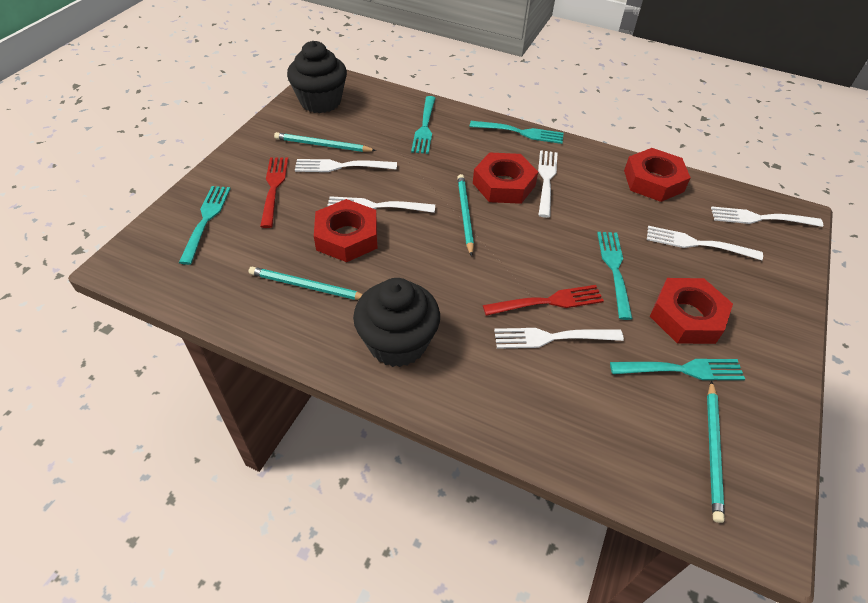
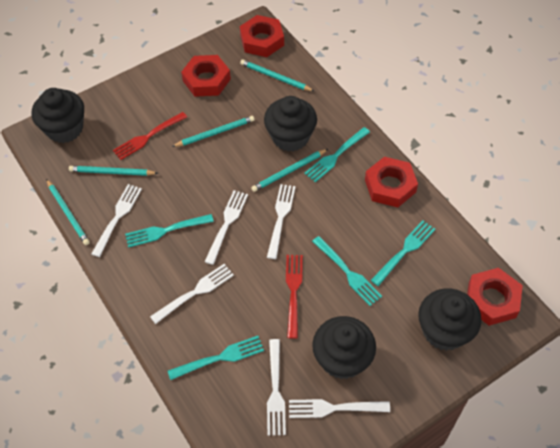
black cupcake: [287,41,347,113] [353,278,440,367] = 2 -> [31,88,84,143] [264,96,317,152] [312,316,376,379] [418,288,482,351] = 4
turquoise pencil: [249,267,363,300] [274,132,376,152] [457,174,474,256] [707,380,725,523] = 4 -> [46,179,90,245] [69,166,158,176] [172,116,254,147] [240,60,314,91] [251,149,328,192] = 5

